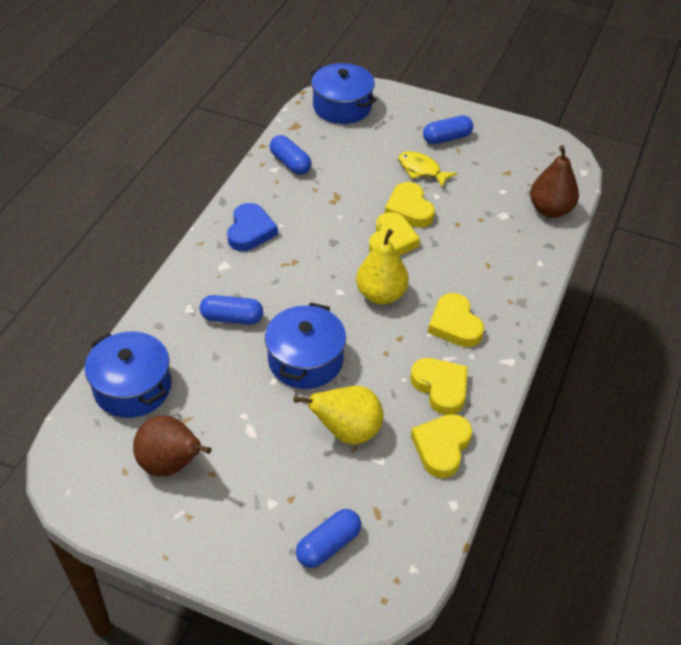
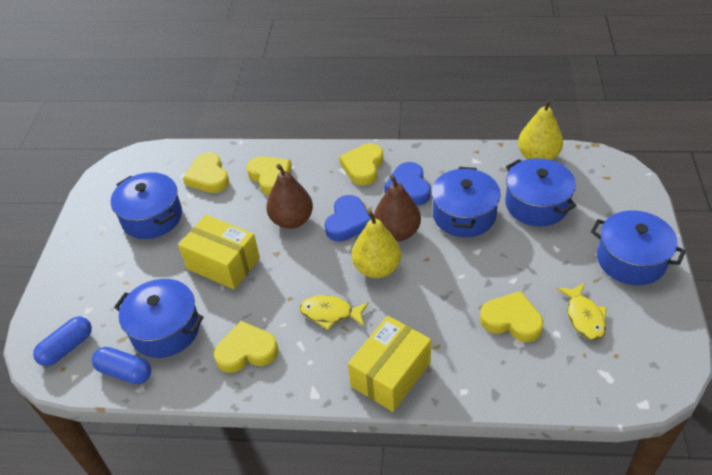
blue capsule: [200,295,263,325] [270,135,312,175] [296,509,361,568] [423,115,473,144] = 4 -> [33,316,92,366] [92,347,151,384] = 2
blue heart: [227,203,278,251] = 1 -> [325,195,371,241] [384,162,431,206] = 2
blue pot: [85,331,171,418] [265,302,346,389] [310,63,377,124] = 3 -> [111,172,182,239] [114,279,203,358] [431,167,501,237] [505,158,577,226] [591,210,686,285] = 5
yellow box: none = 0 -> [178,215,260,289] [348,316,431,412] = 2
yellow fish: [398,151,457,188] = 1 -> [300,295,369,330] [557,282,607,340] = 2

